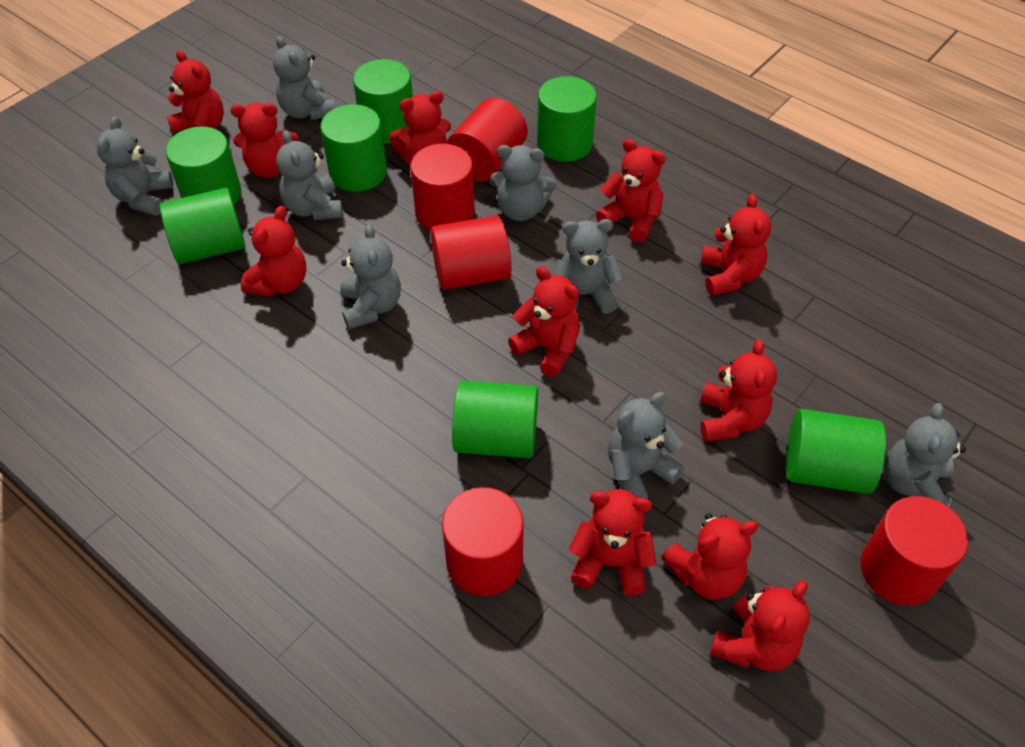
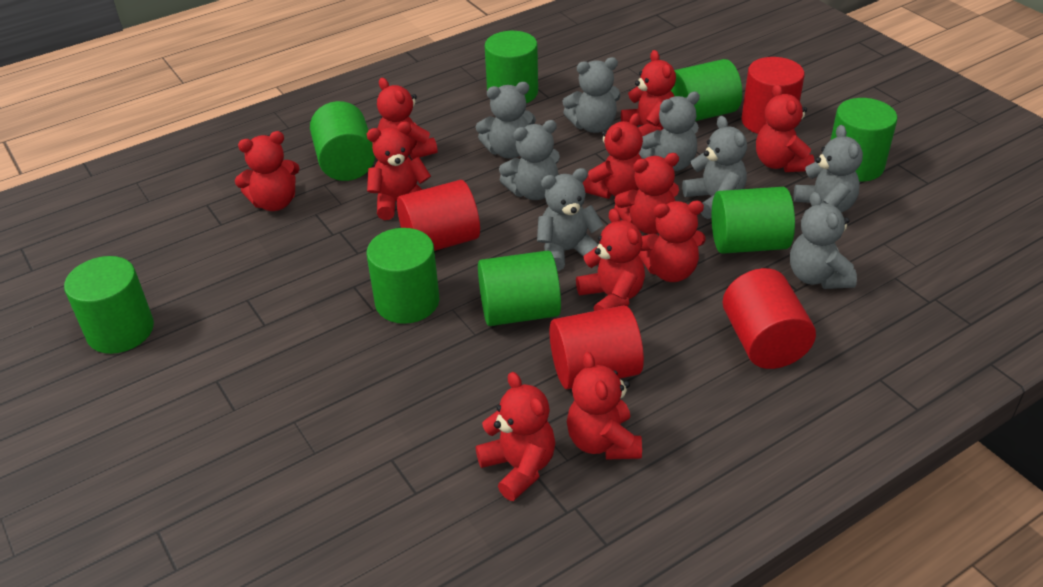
green cylinder: [160,188,245,264] [165,126,241,205] [320,104,387,192] [353,59,413,144] [452,380,538,458] [537,76,597,162] [786,409,886,494] = 7 -> [64,256,154,354] [310,101,375,181] [367,228,440,324] [478,250,561,326] [485,31,538,103] [671,59,742,121] [712,187,795,254] [831,98,897,182] = 8
red cylinder: [410,144,475,231] [430,216,511,290] [442,487,524,596] [447,98,527,182] [861,496,968,605] = 5 -> [397,180,480,251] [550,305,644,389] [723,268,816,369] [741,57,805,134] = 4

